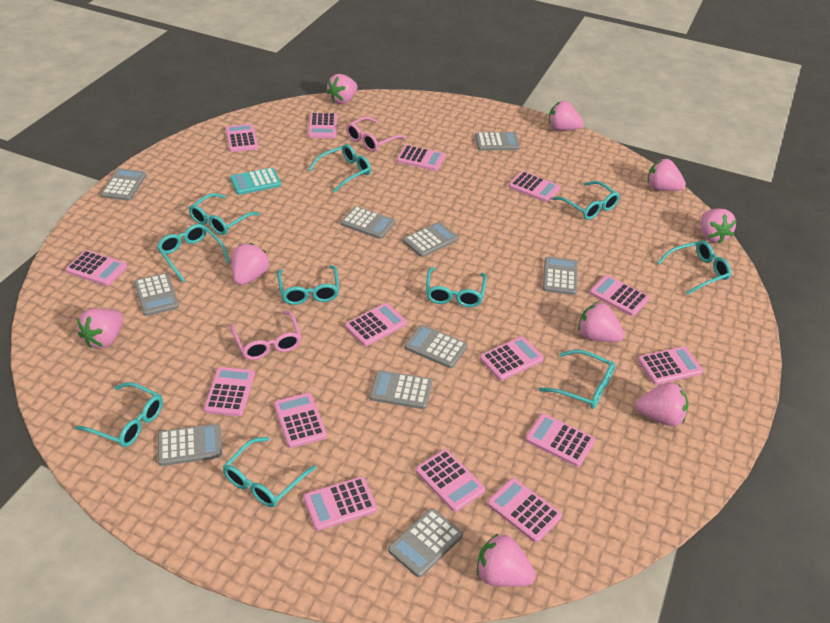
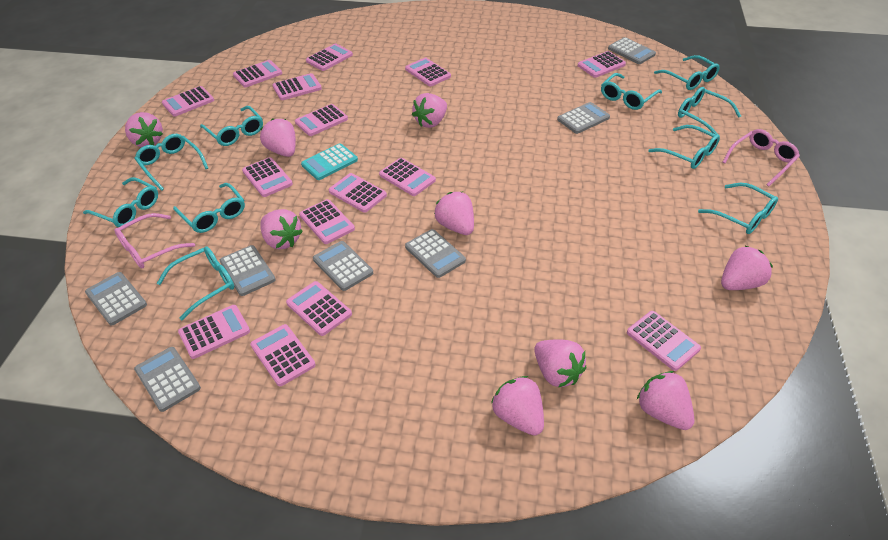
grey calculator: [101,168,147,201] [134,273,179,316] [158,423,222,466] [341,206,395,239] [370,370,432,409] [388,508,463,577] [403,222,458,257] [404,325,467,368] [475,132,520,150] [543,256,578,295] = 10 -> [85,272,147,326] [134,347,201,412] [220,245,276,296] [313,241,373,291] [405,229,466,278] [557,102,610,134] [608,37,656,64] = 7

